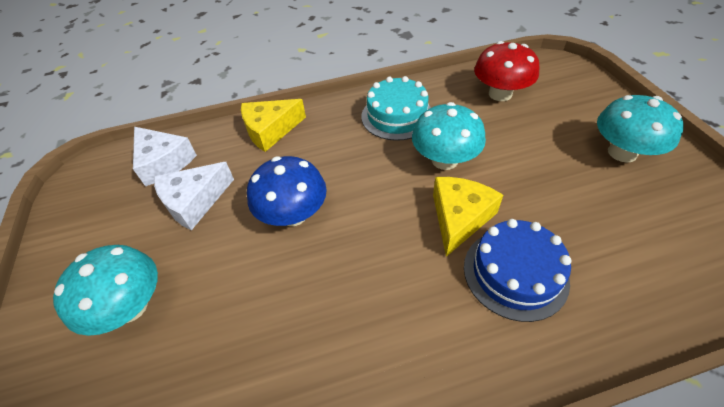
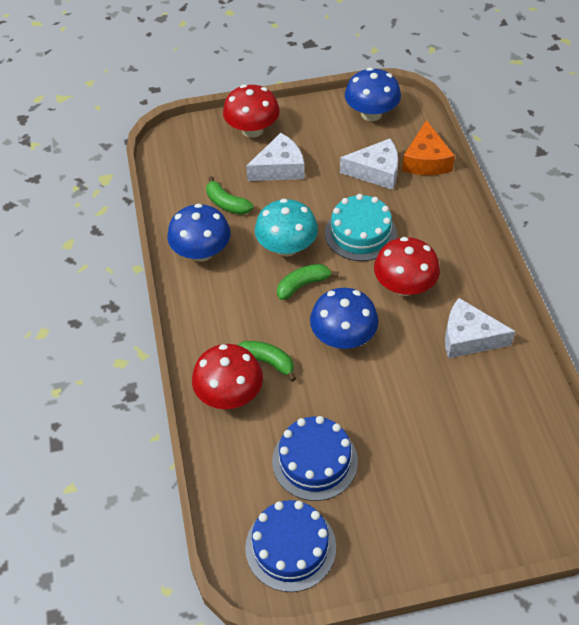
blue cake: [464,219,572,322] = 1 -> [245,500,336,592] [272,416,358,501] = 2
blue mushroom: [247,156,327,226] = 1 -> [167,204,231,262] [310,288,378,349] [345,68,401,121] = 3
green banana: none = 0 -> [206,176,253,215] [237,341,296,381] [277,264,338,300] = 3
orange cheese: none = 0 -> [402,120,455,175] = 1
red mushroom: [474,41,540,101] = 1 -> [192,344,263,409] [223,84,280,138] [374,237,440,296] = 3
turquoise mushroom: [53,245,158,336] [412,102,486,170] [597,95,684,163] = 3 -> [255,199,318,257] = 1
white cheese: [133,127,197,186] [154,162,234,230] = 2 -> [246,133,305,181] [340,139,398,190] [445,298,516,358] = 3
yellow cheese: [241,99,306,152] [433,177,503,257] = 2 -> none = 0

